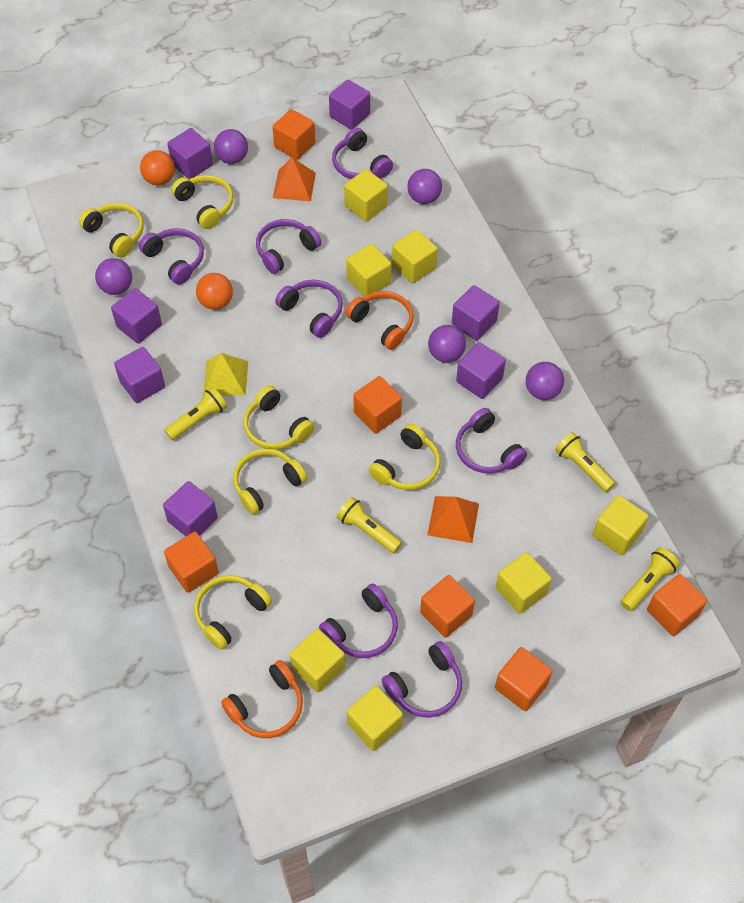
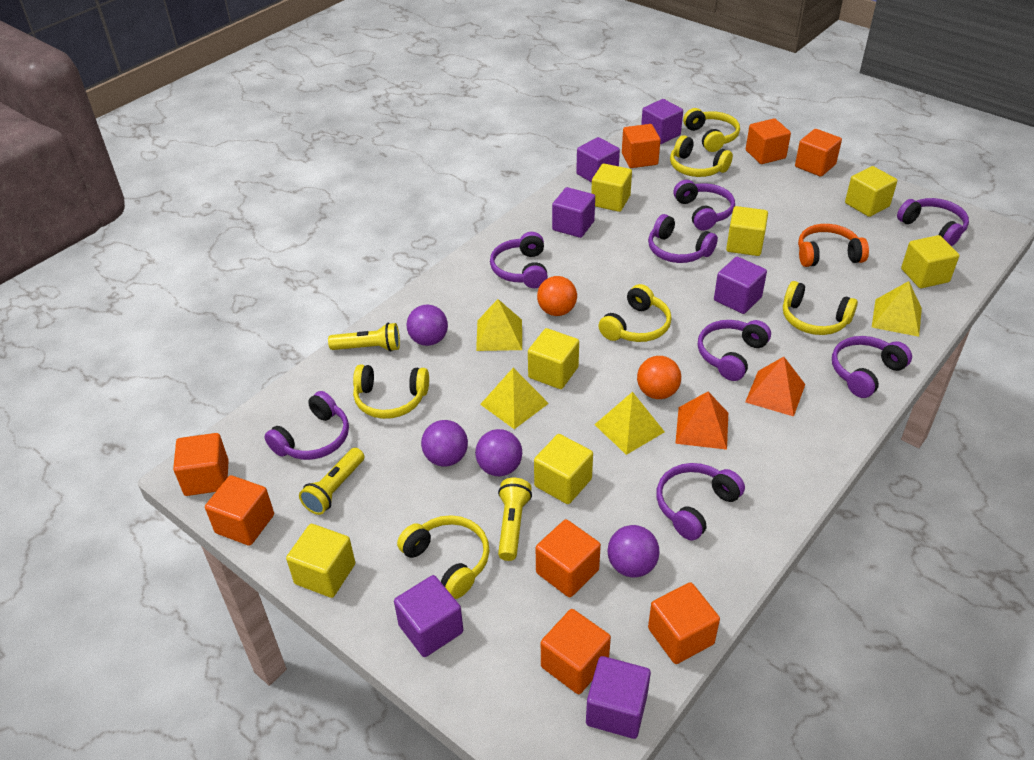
orange cube: [164,532,219,593] [272,109,315,160] [353,376,402,434] [420,575,475,638] [495,647,553,711] [647,574,707,636] = 6 -> [173,433,229,496] [205,475,274,546] [536,519,601,597] [541,609,611,694] [622,124,660,168] [648,582,720,664] [746,118,791,164] [795,129,842,177] = 8
orange headphones: [221,660,303,738] [346,291,414,350] = 2 -> [798,224,869,267] = 1
purple ball: [95,258,132,295] [214,129,248,164] [407,169,442,204] [428,325,466,363] [526,362,564,400] = 5 -> [406,305,448,346] [421,420,468,467] [475,429,522,476] [607,525,659,578] = 4
purple cube: [111,288,162,344] [114,347,165,403] [163,481,218,536] [167,128,213,179] [329,80,370,130] [452,285,499,341] [456,342,506,399] = 7 -> [394,575,463,657] [552,187,595,238] [576,137,620,182] [586,656,651,739] [641,99,683,144] [714,257,767,314] = 6
purple headphones: [139,228,204,285] [256,219,321,274] [275,280,343,338] [319,583,398,658] [332,128,393,179] [382,641,462,718] [456,408,527,474] = 7 -> [265,391,349,460] [490,232,548,288] [648,214,718,263] [656,463,745,541] [674,180,735,231] [698,320,771,381] [832,336,912,398] [897,198,969,246] = 8
yellow flashlight: [164,387,227,440] [337,497,402,553] [555,432,615,492] [620,548,680,611] = 4 -> [299,448,364,515] [328,323,400,352] [498,478,532,561] = 3
yellow pyramid: [203,353,248,396] = 1 -> [476,299,522,351] [480,368,549,429] [594,392,665,455] [872,281,922,337] = 4

